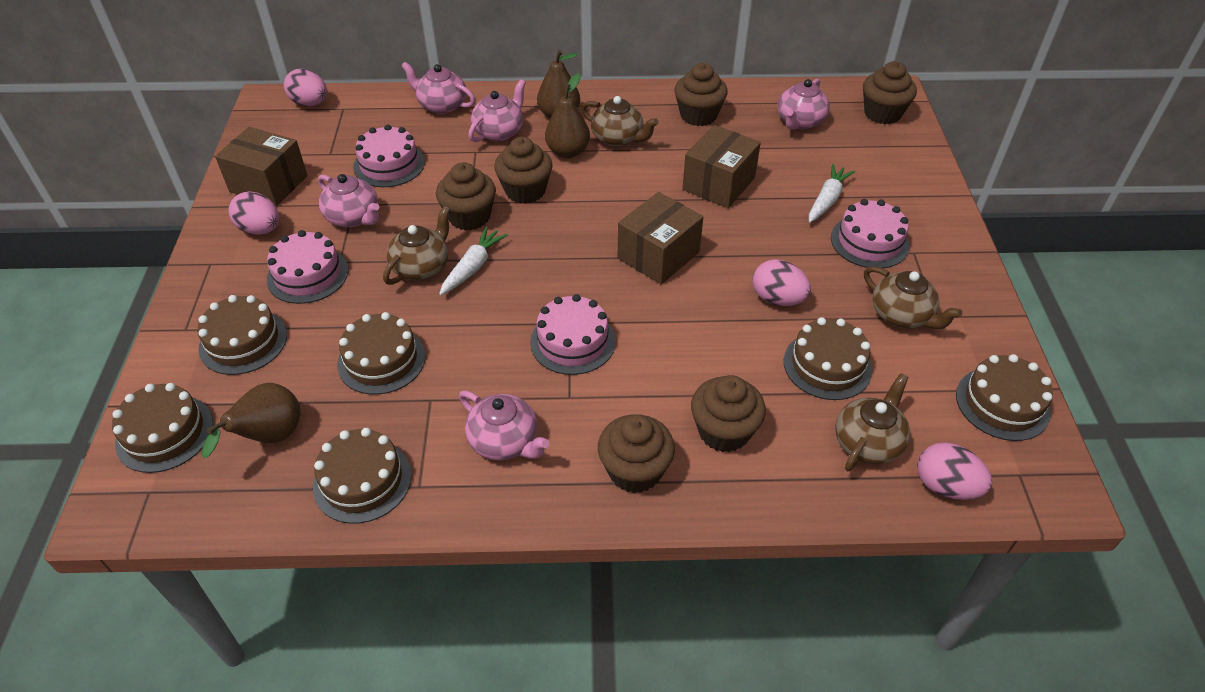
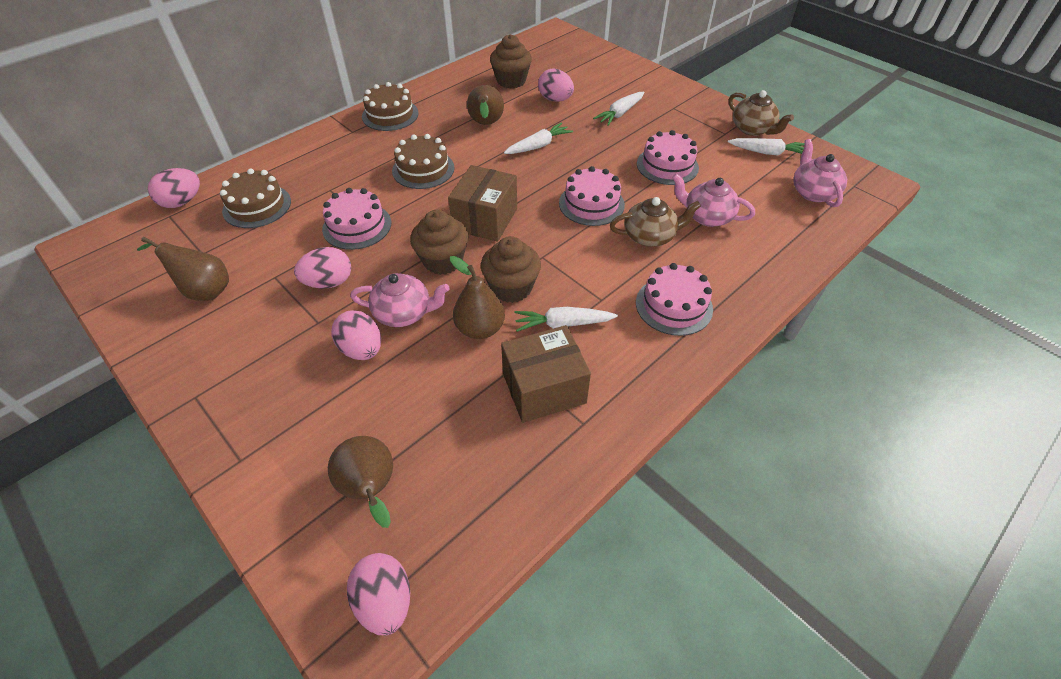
brown box: [215,127,308,206] [618,192,703,284] [682,125,761,208] = 3 -> [448,165,517,242] [501,325,591,423] = 2
brown cake: [112,383,213,473] [198,295,287,375] [313,428,412,524] [337,312,426,395] [784,317,872,400] [956,354,1053,441] = 6 -> [220,169,291,228] [362,82,419,131] [392,134,454,189] = 3
brown cupcake: [436,162,496,231] [494,137,552,204] [598,414,675,493] [674,63,728,126] [691,375,766,452] [863,61,917,124] = 6 -> [410,210,468,275] [481,236,541,303] [490,34,532,89] = 3
brown pear: [201,383,300,458] [537,50,580,118] [545,73,590,158] = 3 -> [137,237,229,301] [328,436,393,528] [450,256,505,339] [467,85,504,125] = 4
brown teapot: [383,206,451,285] [581,96,659,147] [835,373,910,471] [864,266,962,329] = 4 -> [610,197,701,247] [729,90,794,136] = 2
pink egg: [228,192,279,235] [284,69,327,106] [753,259,811,306] [917,442,992,500] = 4 -> [148,168,200,208] [294,247,351,289] [331,310,381,360] [347,553,410,635] [538,69,574,102] = 5
pink teapot: [318,174,380,227] [401,62,475,114] [459,391,549,460] [468,79,526,142] [777,78,830,130] = 5 -> [350,273,450,327] [672,173,755,227] [793,139,847,207] = 3
white carrot: [439,227,508,295] [809,164,855,222] = 2 -> [504,122,573,154] [514,307,618,332] [593,92,644,126] [728,138,805,155] = 4

